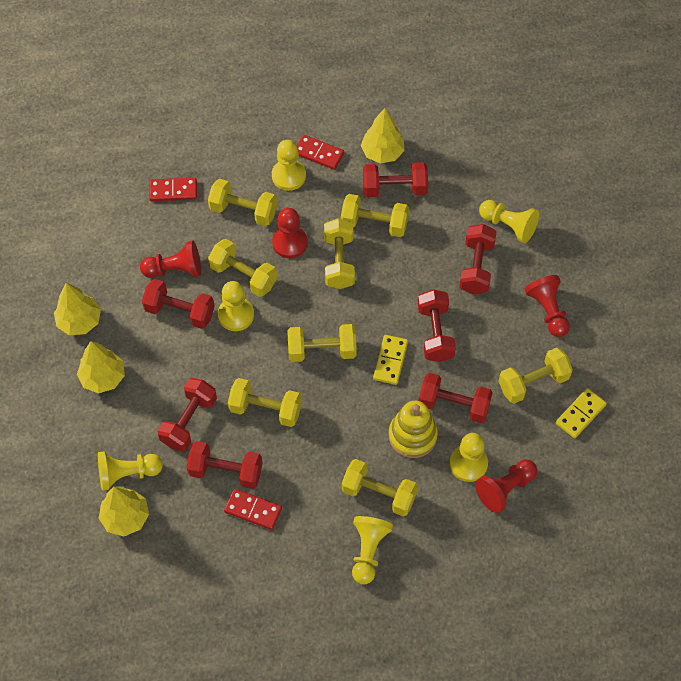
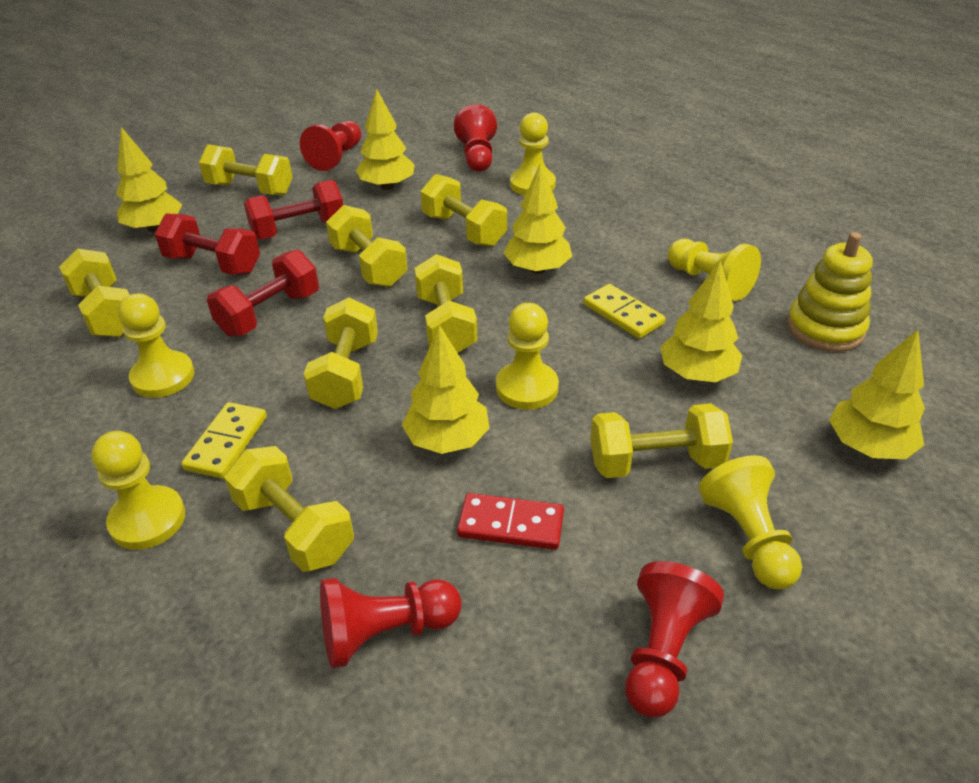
red domino: [149,177,197,201] [224,488,282,530] [297,135,344,170] = 3 -> [457,493,564,550] = 1
red dumbbell: [142,279,215,329] [157,378,217,451] [187,441,263,489] [363,162,428,197] [418,289,456,362] [419,373,493,423] [459,224,497,294] = 7 -> [155,214,260,275] [207,250,319,337] [244,180,343,240] = 3
yellow tree: [54,283,101,335] [77,341,125,393] [99,486,149,536] [361,108,405,163] = 4 -> [116,127,182,232] [356,88,415,190] [402,325,490,454] [503,163,572,274] [660,260,742,382] [829,329,925,459] = 6

